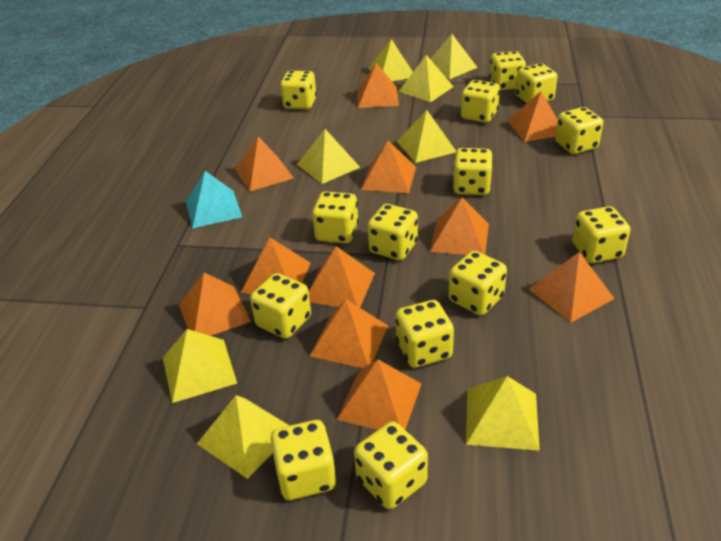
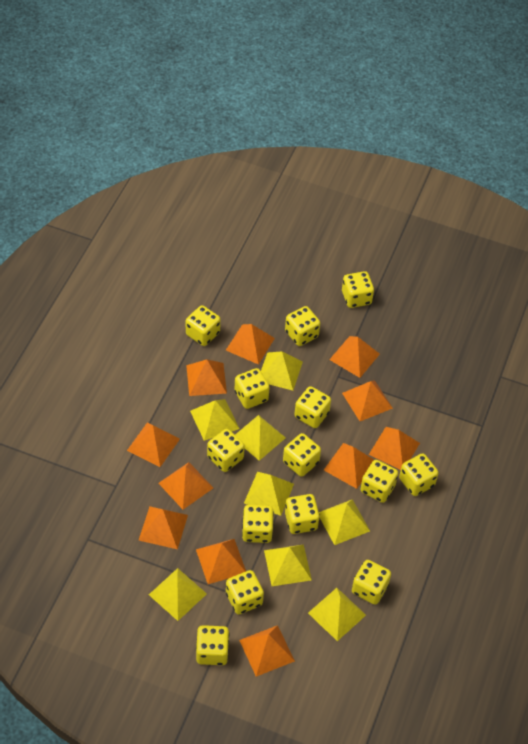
turquoise pyramid: [186,171,242,228] = 1 -> none = 0

